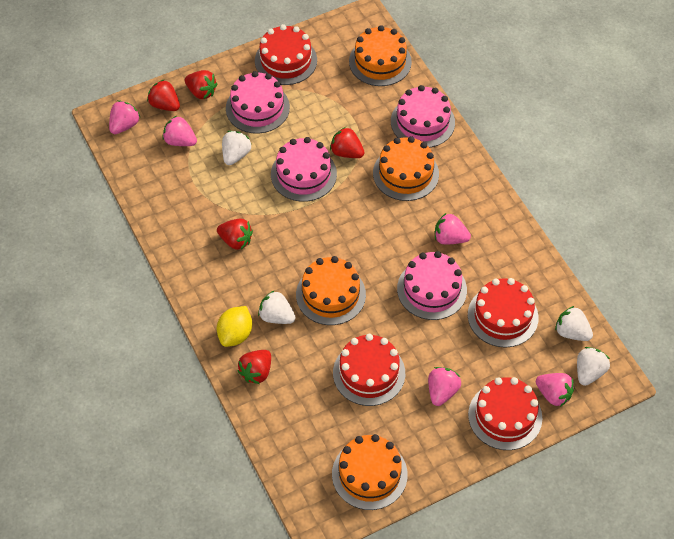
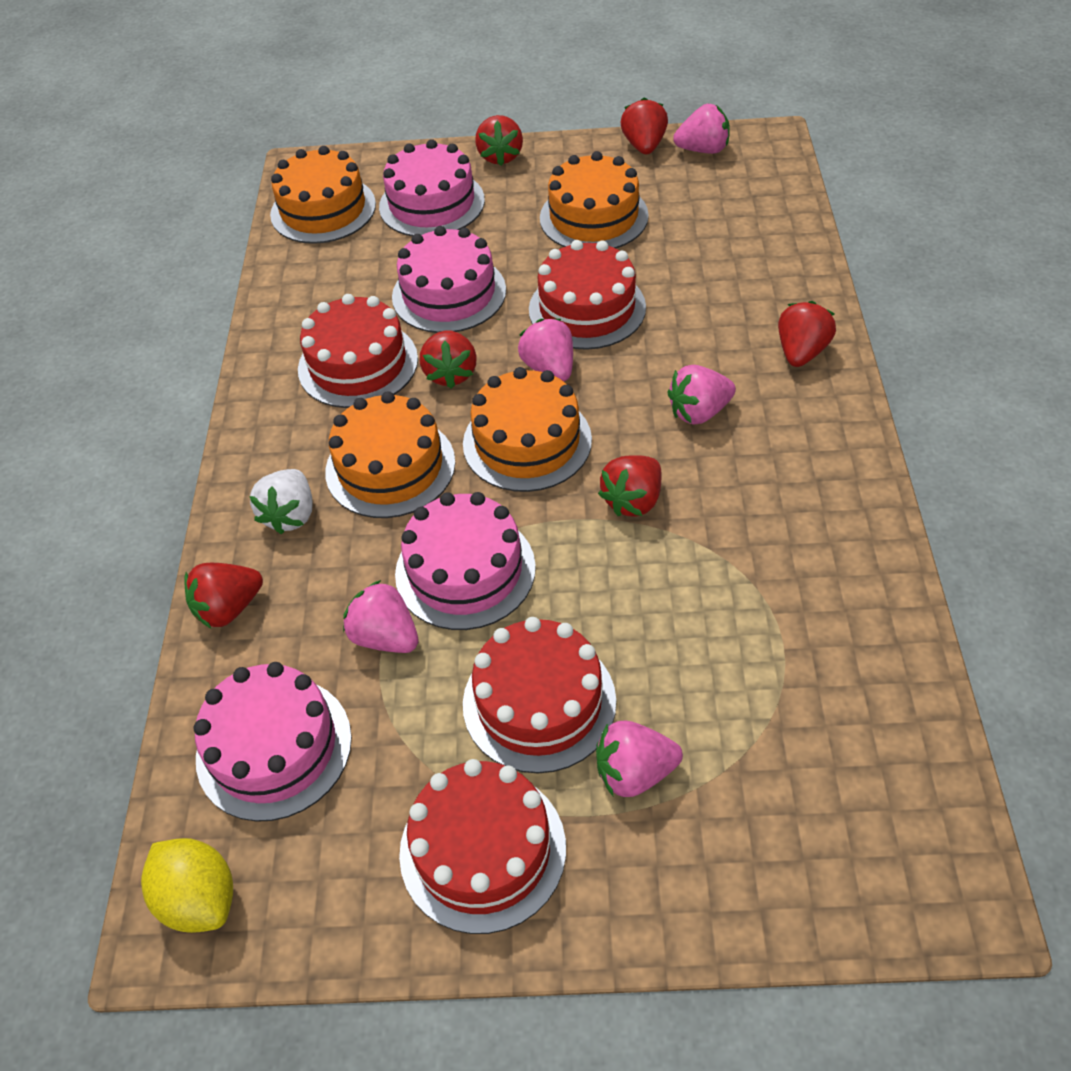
red strawberry: [147,79,180,111] [185,70,218,99] [217,218,253,250] [237,350,271,384] [330,127,365,158] = 5 -> [184,563,263,628] [420,330,477,389] [475,115,523,166] [598,456,662,517] [620,97,668,154] [778,301,836,367] = 6
white strawberry: [222,131,252,165] [258,290,296,324] [555,306,593,341] [577,347,610,386] = 4 -> [249,469,312,535] = 1

